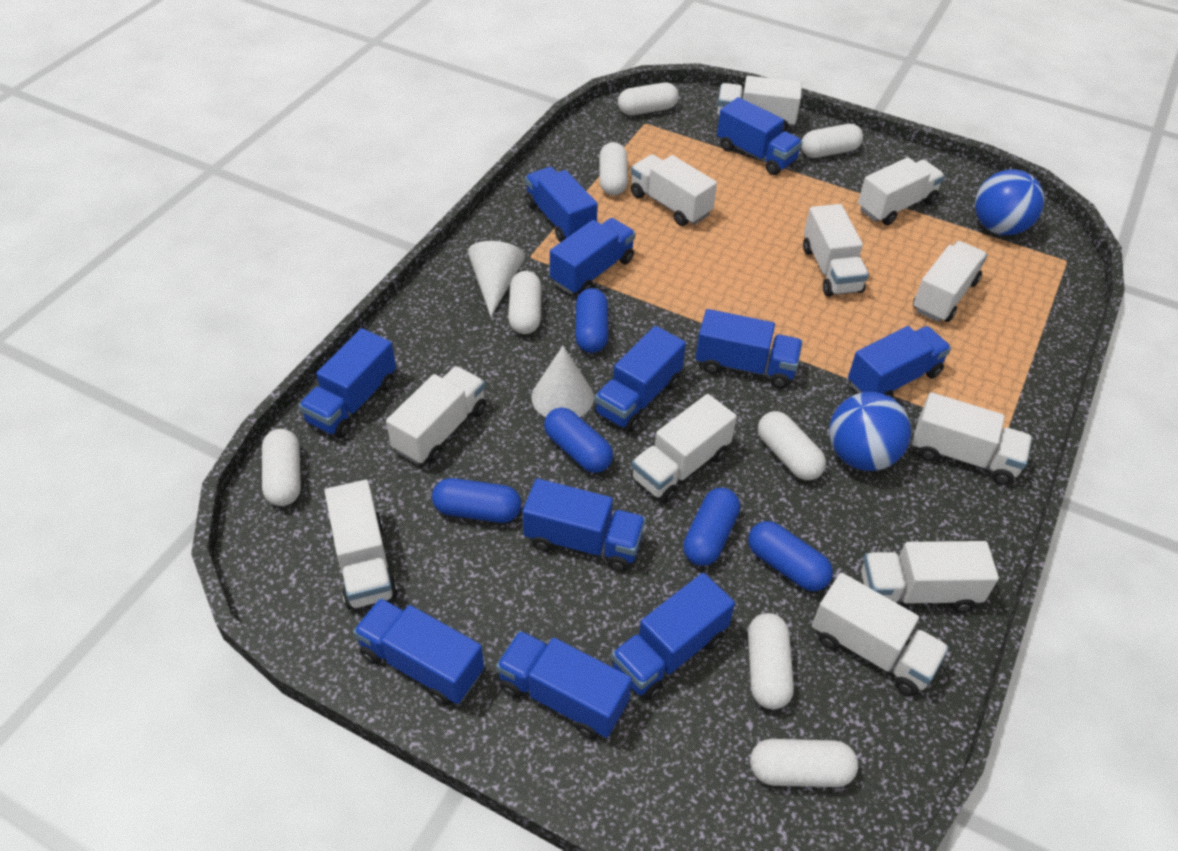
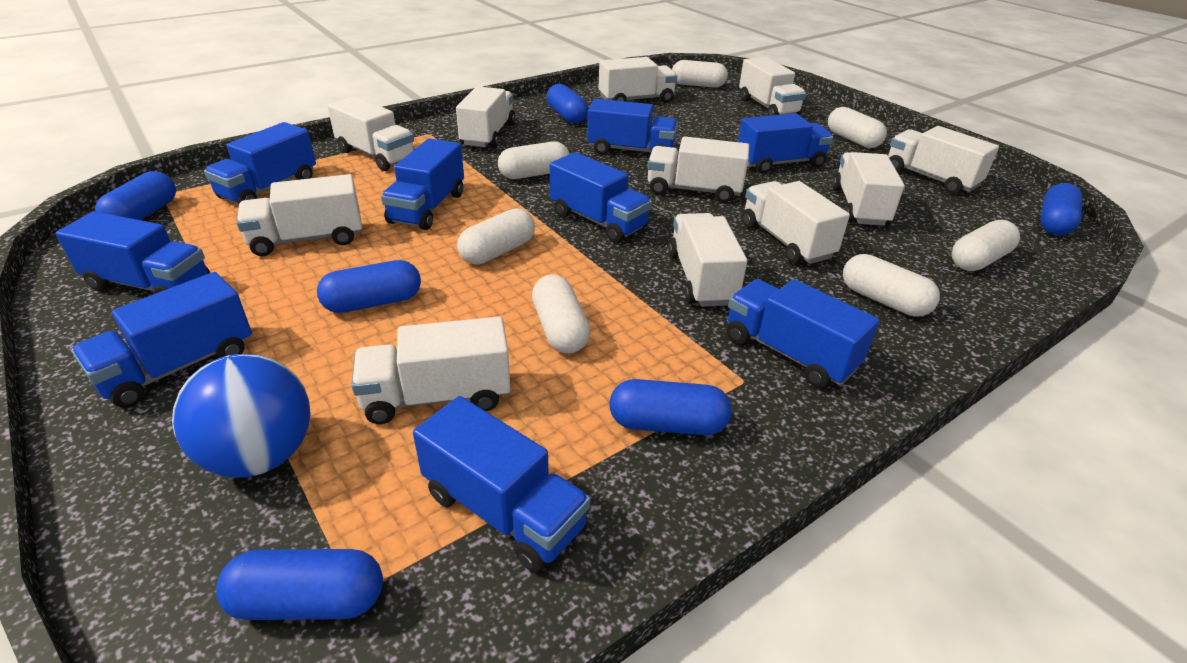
blue ball: [829,392,911,471] [975,169,1044,235] = 2 -> [172,354,311,478] = 1
blue capsule: [432,478,521,523] [544,407,613,473] [575,288,608,353] [683,488,740,566] [748,521,833,591] = 5 -> [95,171,176,220] [216,549,383,620] [317,260,421,313] [547,84,588,124] [609,379,731,435] [1040,183,1083,235] = 6
blue truck: [299,328,396,438] [353,598,484,706] [496,631,632,739] [523,478,646,572] [525,167,598,242] [550,218,636,295] [594,326,686,432] [611,573,735,700] [695,309,803,388] [717,97,802,175] [848,326,951,398] = 11 -> [56,211,210,294] [71,272,252,408] [204,122,316,204] [381,138,464,230] [413,396,590,573] [550,152,652,243] [587,99,678,154] [727,279,879,388] [738,113,833,174] = 9
white capsule: [262,429,301,506] [508,271,542,334] [599,142,628,195] [618,83,679,115] [748,613,794,709] [750,739,858,787] [758,411,826,480] [801,124,863,158] = 8 -> [457,208,535,264] [498,141,569,179] [532,275,590,353] [672,60,728,88] [828,107,887,148] [843,254,940,316] [952,220,1020,271] = 7
white cone: [468,241,525,317] [532,346,594,417] = 2 -> none = 0

